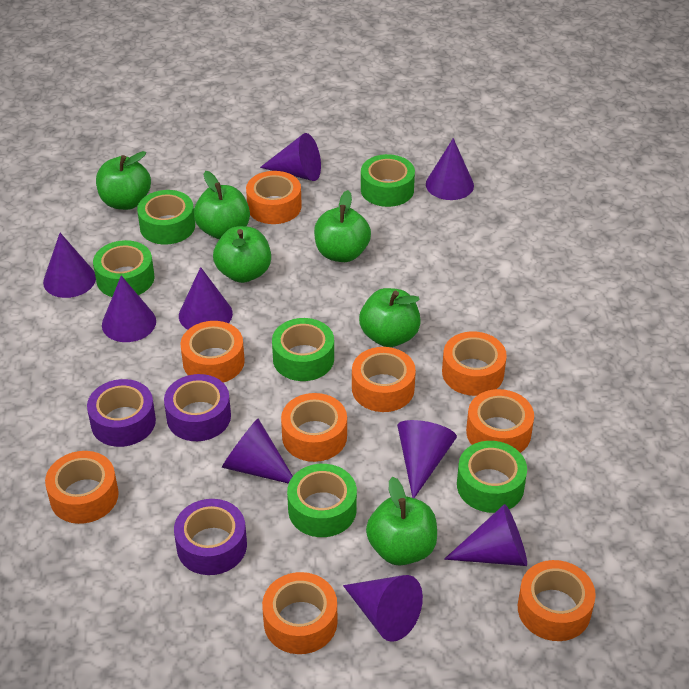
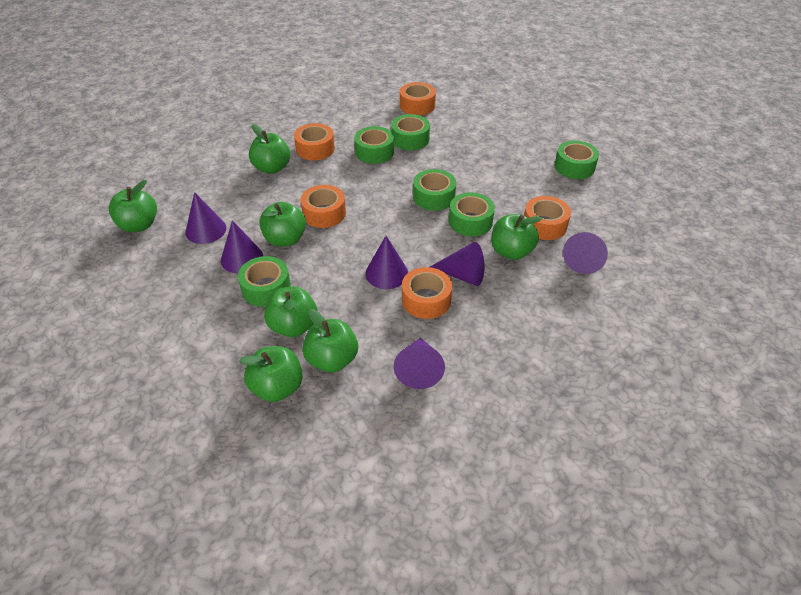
green apple: [96,151,151,210] [194,171,250,239] [213,226,271,283] [314,190,371,262] [359,288,421,347] [366,477,437,566] = 6 -> [109,180,157,232] [239,346,303,402] [249,124,290,174] [259,202,306,247] [264,286,318,337] [303,309,358,372] [491,214,543,260] = 7
orange tape: [45,451,119,524] [180,321,245,383] [246,171,302,224] [262,572,337,654] [281,393,347,462] [352,347,416,412] [442,331,507,396] [466,389,534,453] [518,560,596,641] = 9 -> [294,123,335,160] [301,185,346,228] [400,82,436,115] [402,267,452,319] [524,196,571,240] = 5
purple cone: [43,233,96,298] [102,276,156,342] [179,267,233,330] [222,419,293,484] [260,133,321,181] [343,575,423,642] [397,420,457,498] [426,138,474,200] [444,504,527,566] = 9 -> [185,192,226,244] [221,220,263,273] [365,236,408,289] [394,338,445,389] [430,242,484,286] [563,232,608,274] = 6
purple tape: [87,379,156,447] [164,374,231,441] [174,499,247,575] = 3 -> none = 0

